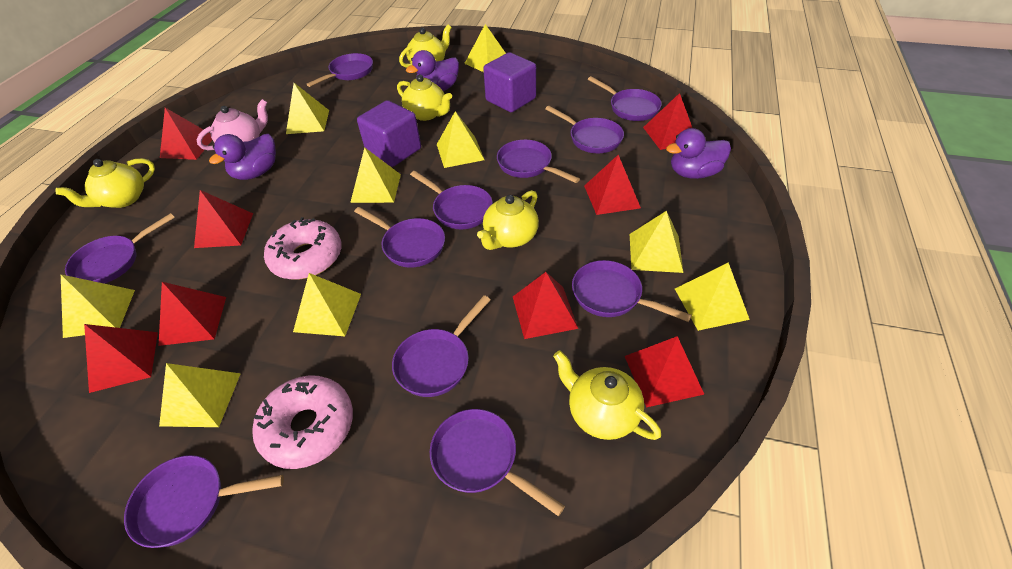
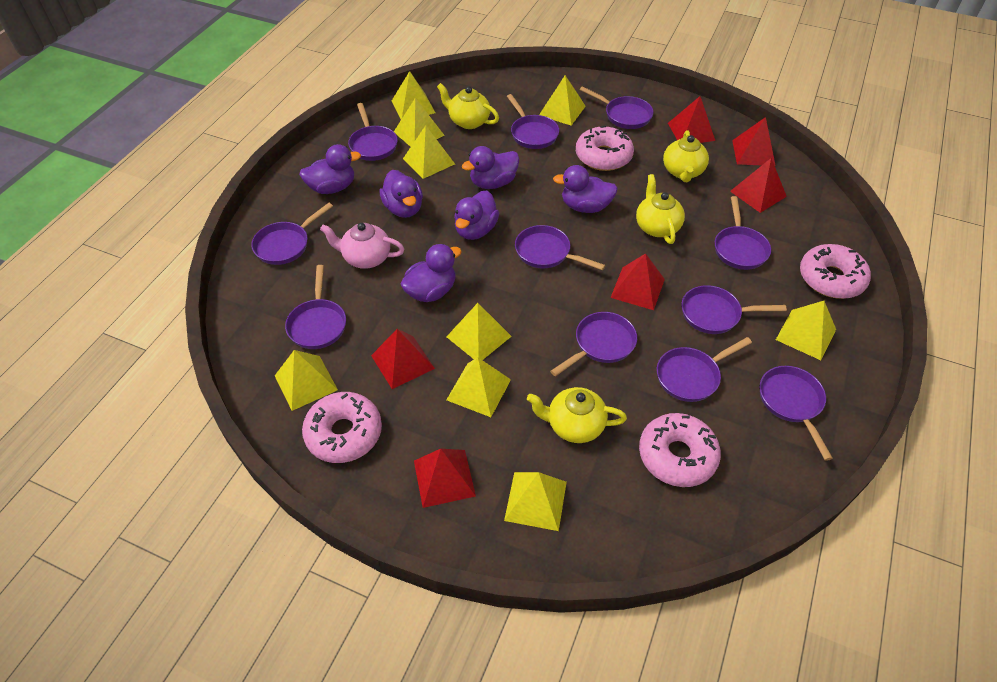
pink donut: [252,375,353,469] [264,217,342,280] = 2 -> [302,392,382,463] [576,125,634,171] [639,413,721,487] [800,244,871,299] = 4
purple cube: [357,100,421,167] [483,52,536,112] = 2 -> none = 0
purple duck: [209,134,276,180] [406,50,459,91] [666,128,731,179] = 3 -> [299,144,361,194] [379,170,423,218] [400,244,462,302] [454,191,499,240] [462,146,519,189] [553,165,618,213] = 6
red pyramid: [84,324,158,393] [159,282,226,346] [160,108,212,160] [194,190,253,248] [513,272,578,339] [584,155,641,215] [625,336,705,407] [643,93,692,150] = 8 -> [371,329,435,389] [414,449,476,508] [610,253,665,310] [668,96,715,143] [730,158,787,213] [732,117,776,166] = 6
yellow teapot: [55,158,155,208] [397,75,452,121] [399,25,452,68] [477,190,539,250] [553,350,661,440] = 5 -> [437,83,499,129] [527,387,627,443] [636,174,685,244] [663,130,709,182] = 4

